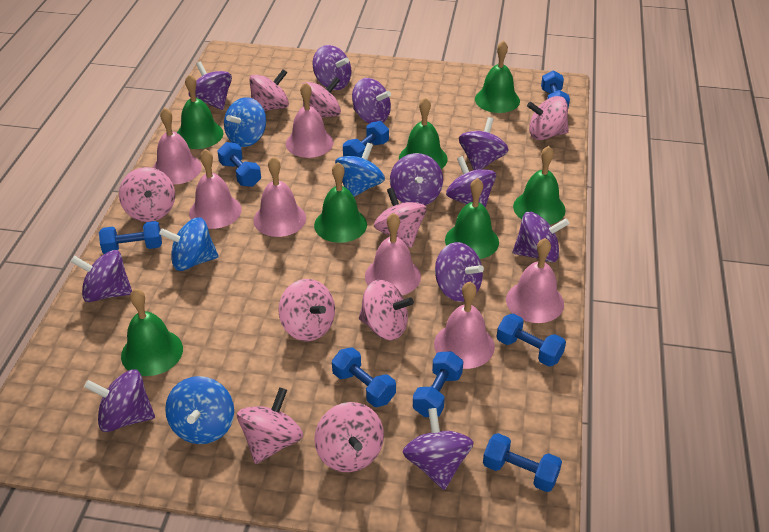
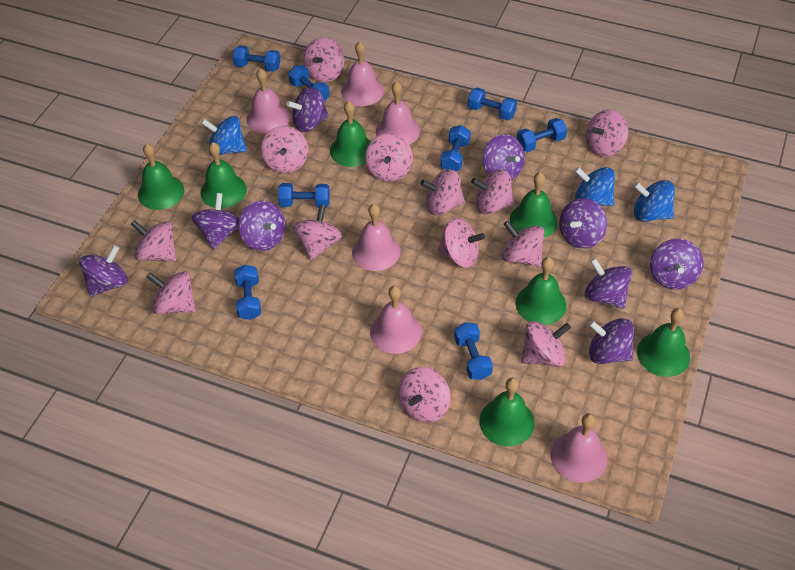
blue spinning top: [159,217,219,271] [165,376,234,444] [224,97,266,147] [335,143,385,197] = 4 -> [201,116,247,155] [575,167,615,206] [634,180,675,222] = 3
pink bell: [153,107,202,185] [189,149,242,229] [253,157,306,237] [286,82,334,158] [365,213,421,295] [434,282,495,369] [506,238,564,323] = 7 -> [246,68,290,134] [341,41,384,106] [352,204,401,271] [370,286,422,354] [376,81,420,145] [551,413,607,483] = 6
pink spinning top: [119,167,175,222] [237,387,303,464] [249,69,289,111] [278,279,335,341] [302,77,341,118] [314,402,384,472] [359,280,414,340] [374,187,427,248] [527,96,569,140] = 9 -> [131,220,176,262] [147,271,196,314] [261,126,308,173] [293,204,342,261] [303,37,344,82] [365,134,413,182] [398,367,451,423] [420,169,465,215] [438,218,485,268] [471,169,515,214] [501,221,544,267] [521,321,571,367] [586,110,628,157] = 13
purple spinning top: [71,250,132,302] [84,369,155,432] [189,62,232,110] [312,45,352,90] [352,78,391,124] [390,153,443,205] [403,408,474,490] [435,242,484,302] [446,156,496,208] [459,117,508,170] [513,212,569,262] = 11 -> [79,245,128,297] [191,193,240,250] [239,201,285,251] [286,87,329,132] [483,134,525,181] [559,198,607,249] [585,258,632,309] [589,318,634,364] [650,239,704,290] = 9

